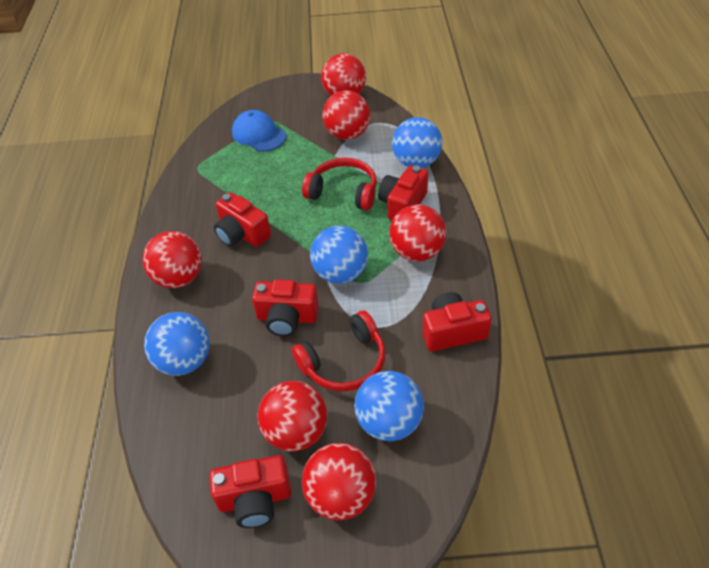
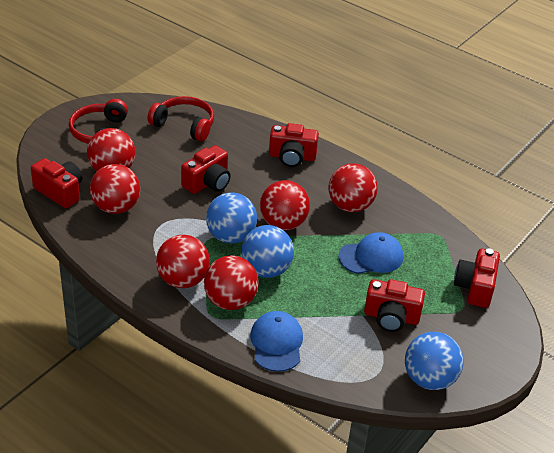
blue ball: [144,312,210,376] [310,226,368,284] [355,371,424,441] [392,117,442,168] = 4 -> [206,192,257,244] [241,225,294,278] [405,332,464,390] = 3
blue cap: [232,110,286,152] = 1 -> [250,311,303,372] [338,232,403,274] = 2

